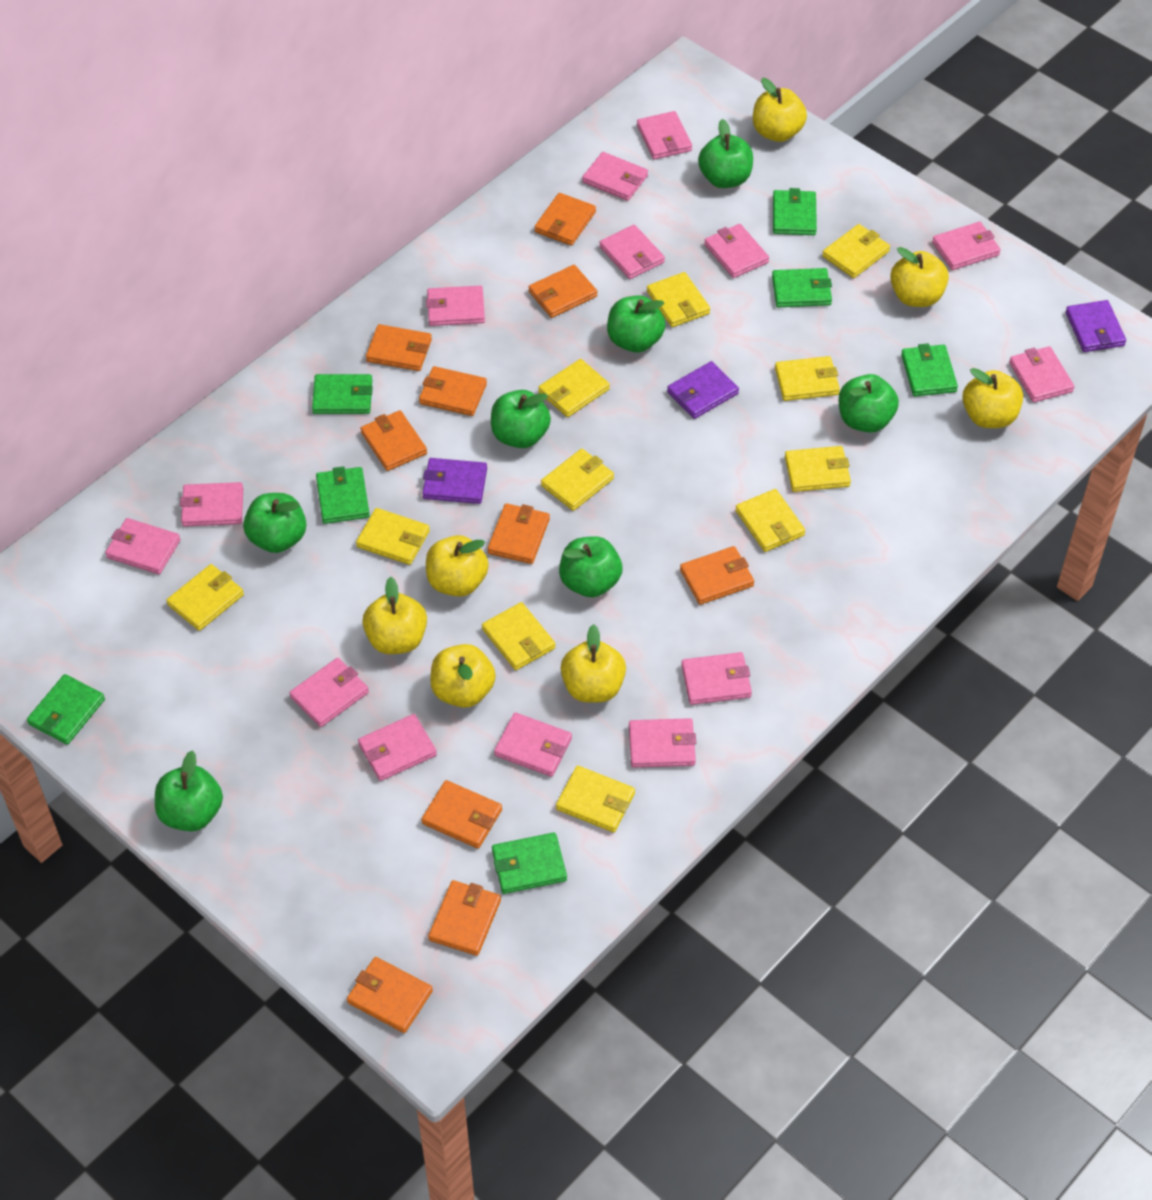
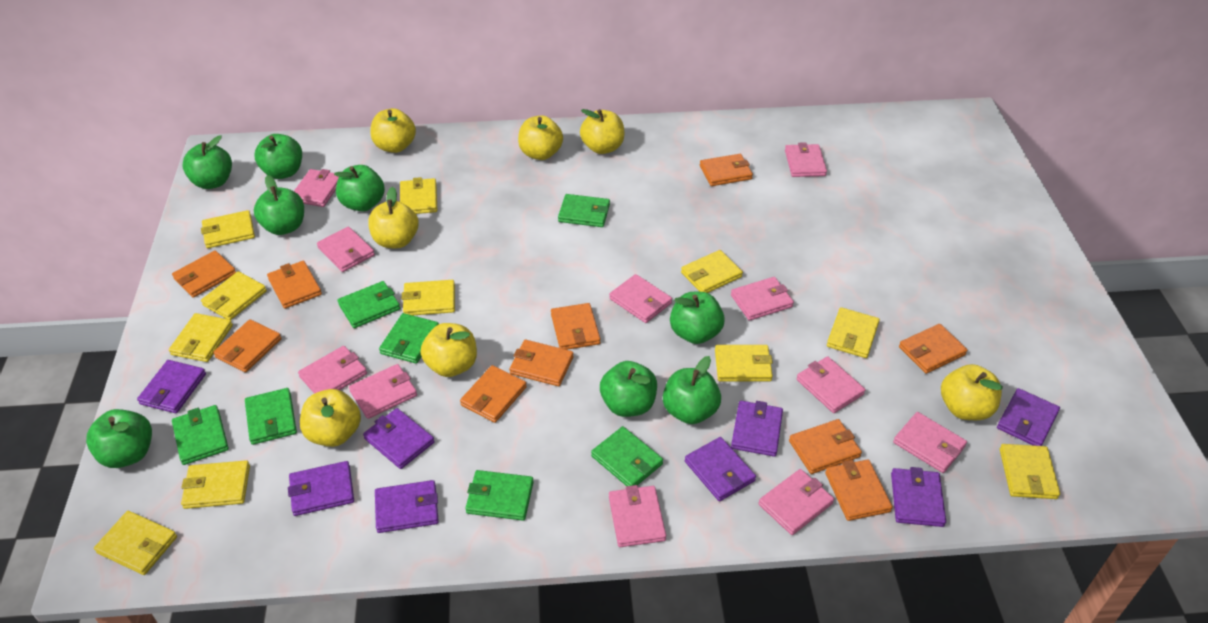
green apple: [155,751,223,831] [243,493,306,553] [491,390,551,448] [559,536,622,598] [607,295,665,352] [698,119,753,188] [839,374,899,433] = 7 -> [86,409,152,468] [182,135,232,189] [254,134,302,179] [254,175,304,235] [334,165,385,212] [600,361,657,417] [663,356,721,424] [670,292,725,344] = 8
pink wallet: [105,518,181,574] [180,482,243,527] [289,658,369,727] [358,714,437,781] [426,286,485,326] [494,712,572,777] [582,152,648,201] [599,225,665,279] [629,718,696,768] [637,111,692,159] [681,652,752,705] [704,224,769,278] [932,222,1001,270] [1009,346,1075,402] = 14 -> [294,169,339,207] [298,346,367,394] [317,227,375,272] [349,364,417,419] [609,274,672,323] [609,485,666,547] [731,277,794,321] [758,469,834,535] [785,142,827,177] [796,356,865,413] [893,412,967,473] = 11
purple wallet: [422,458,487,504] [667,361,739,419] [1065,300,1126,352] = 3 -> [137,360,206,413] [288,461,354,516] [363,408,435,469] [375,480,439,533] [685,437,756,501] [731,401,783,457] [891,467,946,527] [997,388,1060,446] = 8

